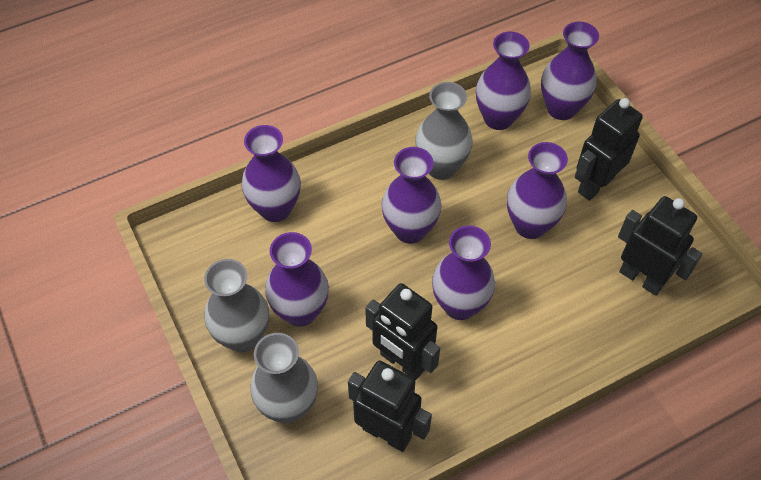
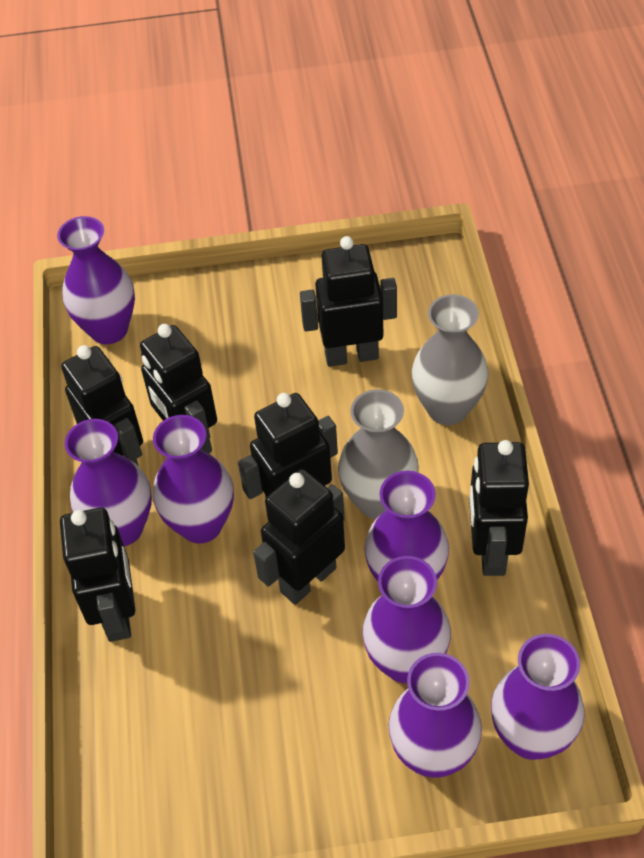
black robot: [348,360,432,452] [365,283,440,380] [575,98,643,201] [618,196,702,296] = 4 -> [60,507,135,642] [61,345,143,467] [140,324,217,453] [238,393,338,499] [253,469,345,605] [300,236,397,367] [469,440,529,576] = 7
grey vase: [204,259,269,352] [250,333,318,423] [415,82,473,180] = 3 -> [338,389,419,519] [411,294,488,425] = 2

